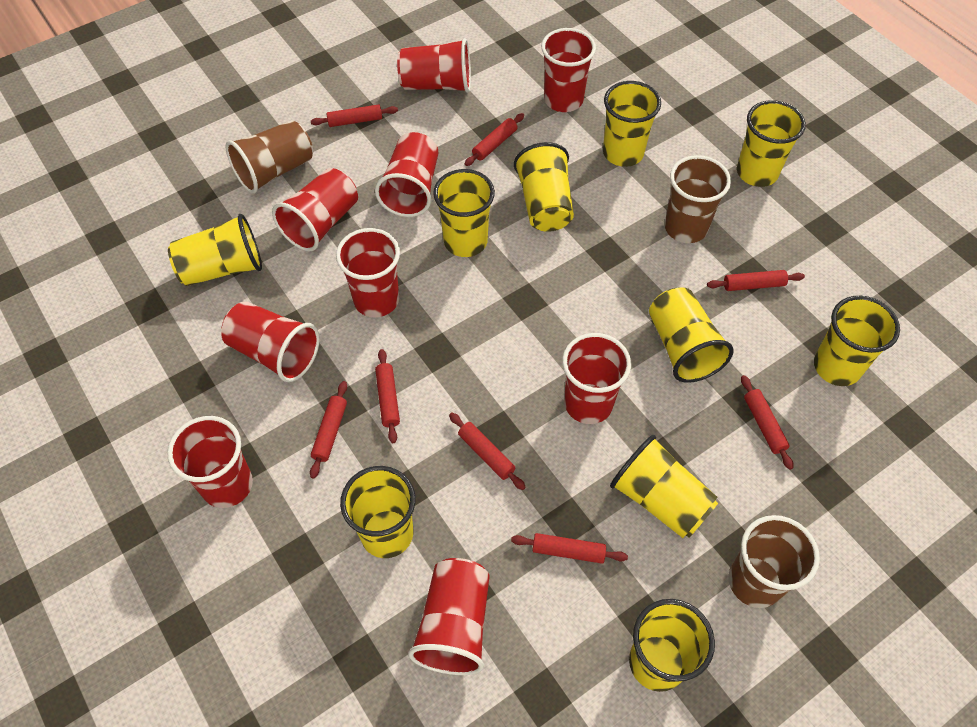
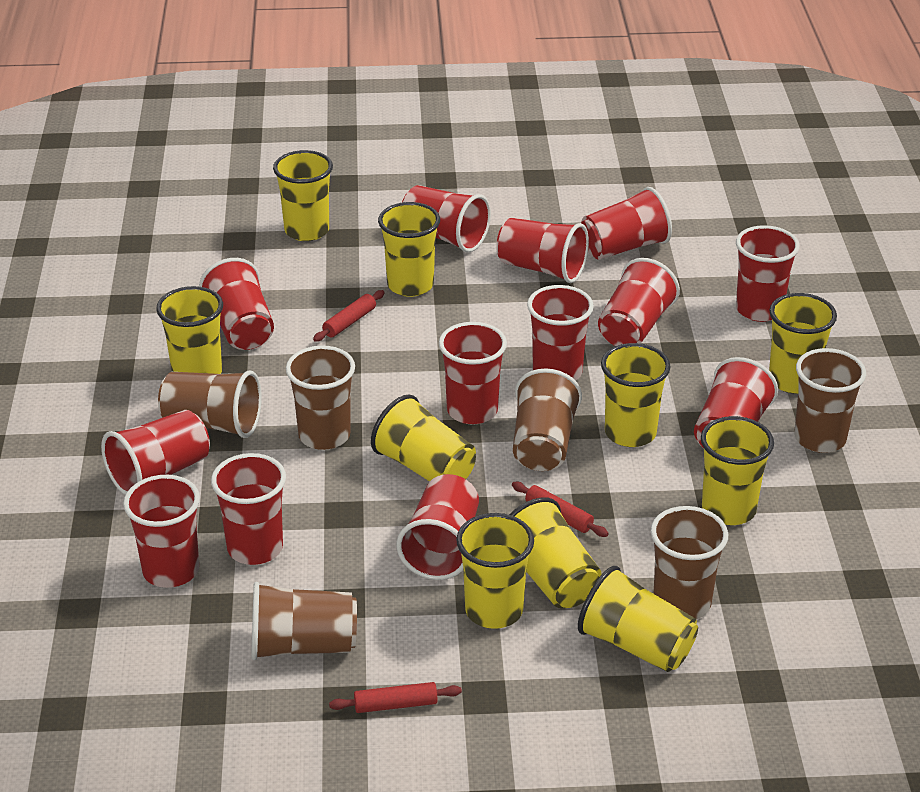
brown cup: [225,120,313,194] [665,155,731,243] [729,515,820,608] = 3 -> [158,371,262,438] [251,582,357,660] [286,346,355,450] [513,368,582,471] [651,506,728,620] [794,348,866,453] = 6
red cup: [167,416,253,508] [221,301,320,382] [272,168,358,252] [336,228,400,317] [375,132,438,217] [397,38,471,93] [408,558,490,675] [541,28,596,112] [562,333,631,424] = 9 -> [101,410,210,495] [123,475,200,588] [199,258,274,350] [211,453,286,565] [397,474,479,580] [402,185,491,252] [439,322,507,425] [496,218,589,283] [527,285,594,381] [581,187,672,260] [598,258,680,346] [694,357,778,448] [736,225,800,322] = 13
red rolling pin: [310,381,347,479] [311,104,398,127] [375,349,400,443] [449,412,526,490] [465,113,524,166] [511,533,628,563] [707,270,805,291] [741,375,793,470] = 8 -> [313,290,385,342] [329,682,462,713] [512,482,609,537] = 3

